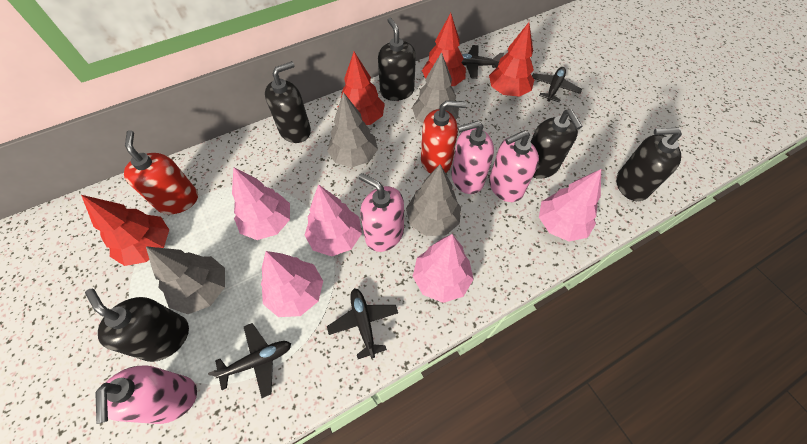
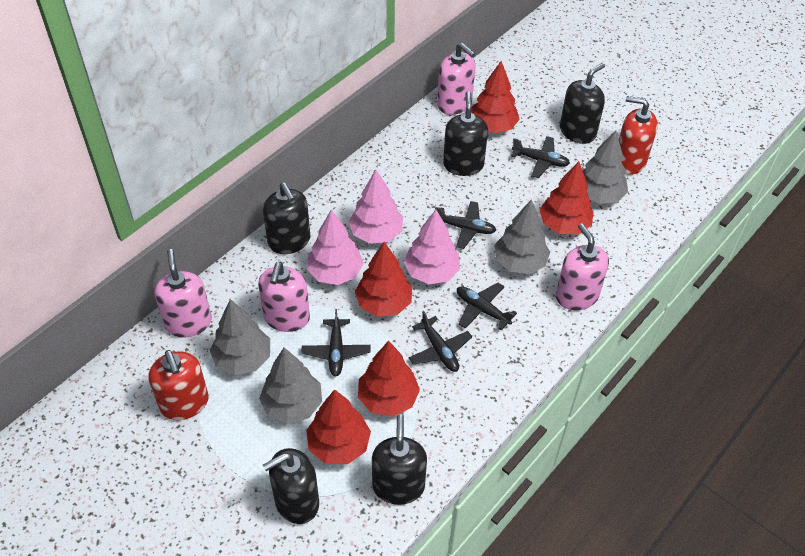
black plane: [208,323,291,398] [327,288,398,359] [461,45,504,79] [532,67,582,102] = 4 -> [302,309,371,377] [409,311,472,372] [435,201,496,249] [457,283,517,331] [511,136,570,178] = 5
pink tree: [232,167,290,240] [261,251,323,317] [305,184,362,256] [413,234,474,303] [539,169,601,241] = 5 -> [307,210,364,285] [349,170,403,244] [404,210,460,284] = 3
red tree: [81,195,169,266] [338,52,385,125] [422,13,466,86] [489,22,534,97] = 4 -> [306,389,371,464] [355,242,412,317] [358,341,420,417] [471,61,520,133] [539,161,594,235] = 5

